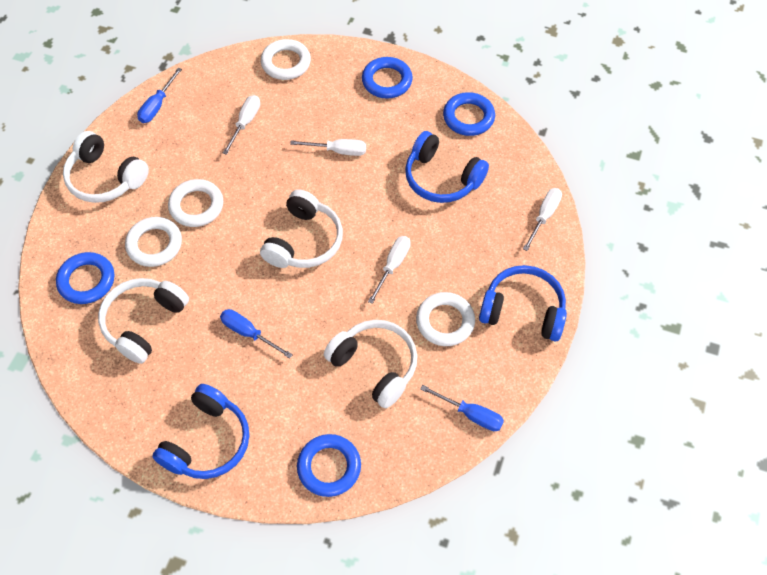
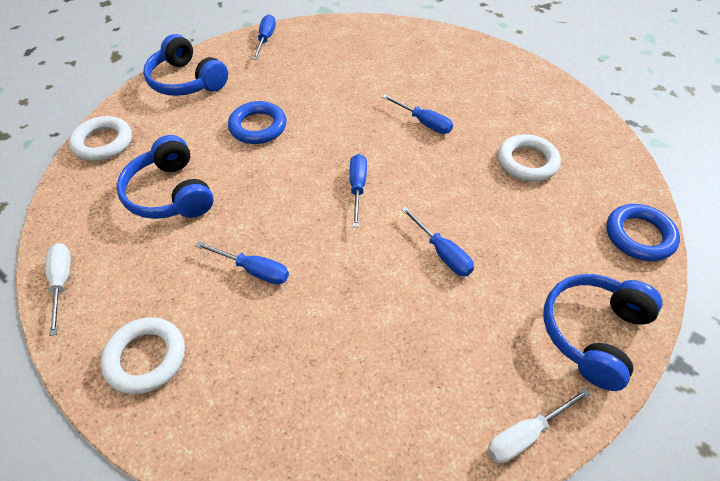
blue ring: [56,252,114,304] [297,434,361,497] [362,57,413,99] [443,92,495,136] = 4 -> [228,101,287,144] [606,204,680,261] = 2
blue screwdriver: [137,68,182,123] [220,309,293,359] [420,385,504,431] = 3 -> [195,241,289,285] [253,14,276,60] [350,154,367,227] [382,94,453,134] [401,206,474,276] = 5
white headphones: [63,131,149,203] [98,278,189,364] [260,189,343,268] [324,320,417,408] = 4 -> none = 0
white ring: [125,217,182,267] [168,179,223,227] [261,39,311,80] [416,292,475,346] = 4 -> [69,116,132,161] [101,317,185,394] [498,134,561,182] = 3
white screwdriver: [223,95,260,155] [290,139,366,156] [368,236,411,304] [523,188,562,251] = 4 -> [45,243,71,336] [487,388,591,463] = 2

